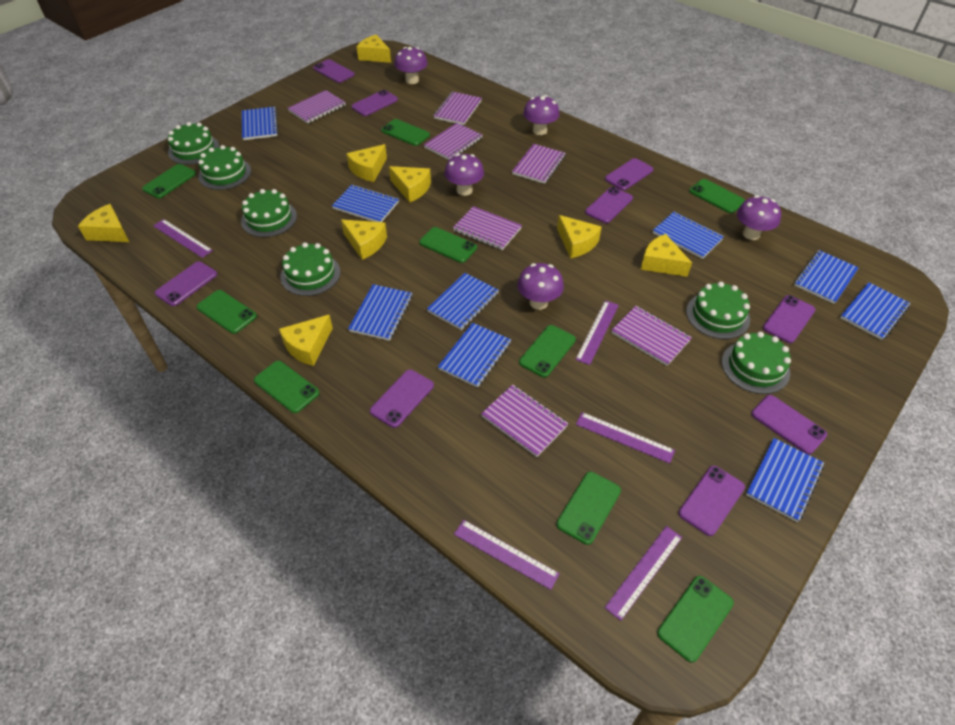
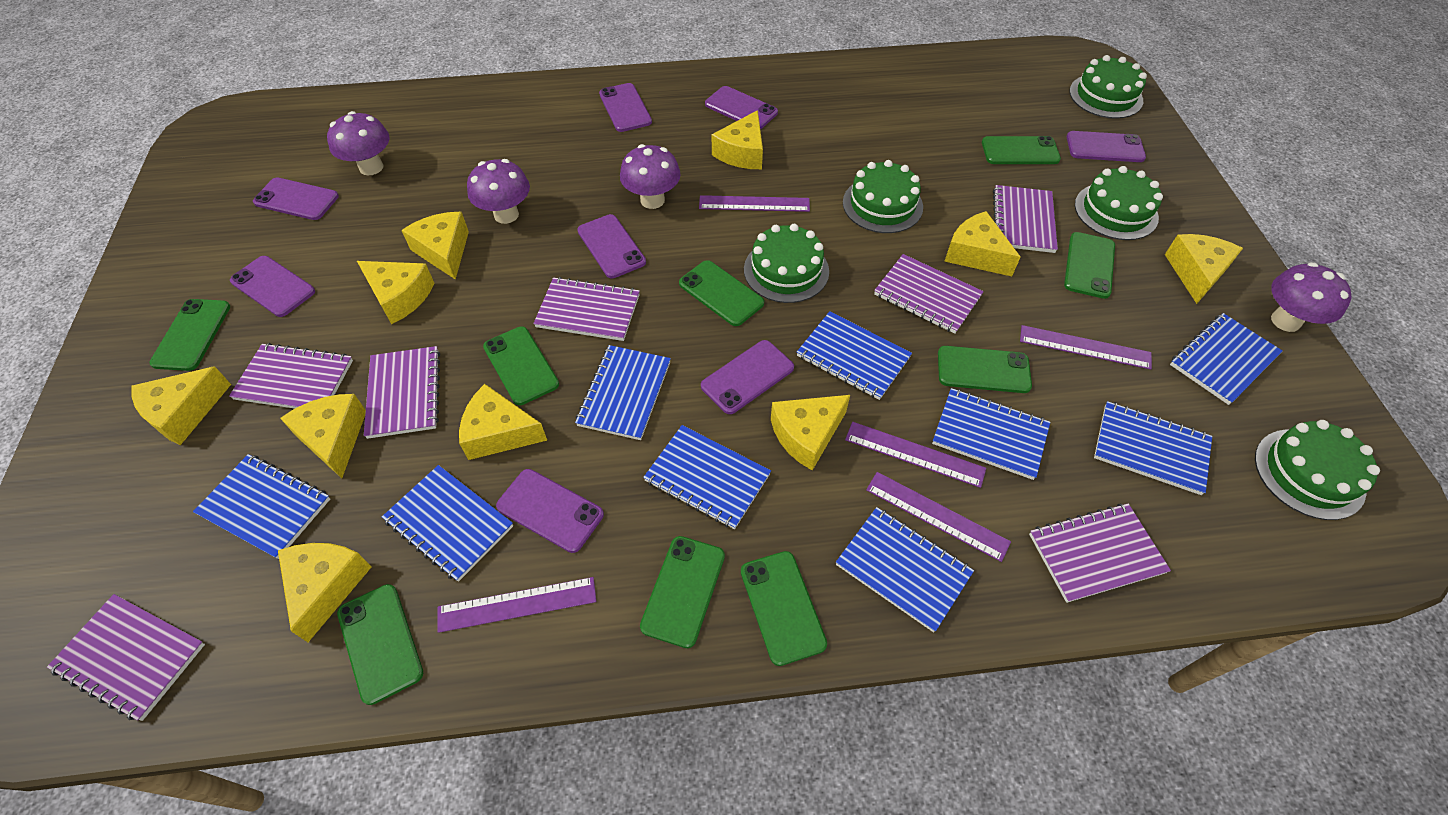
green cake: [168,122,219,164] [198,145,251,190] [241,189,297,237] [281,243,340,296] [686,282,750,339] [722,332,791,394] = 6 -> [744,224,829,303] [843,160,923,233] [1069,55,1147,119] [1075,166,1163,240] [1255,420,1380,520] = 5
purple mushroom: [394,47,428,84] [444,154,484,196] [517,263,564,310] [523,95,559,135] [737,195,781,240] = 5 -> [327,111,389,175] [467,159,530,224] [620,144,681,209] [1271,262,1352,332] = 4
purple phone: [155,262,217,306] [313,59,355,83] [351,90,398,116] [370,370,434,428] [585,187,633,223] [605,158,653,190] [678,466,745,536] [751,395,827,454] [763,295,816,343] = 9 -> [230,256,315,317] [253,178,339,220] [496,469,604,553] [577,214,646,278] [599,83,652,132] [701,340,794,414] [705,86,778,129] [1067,131,1146,162] = 8
yellow cheese: [78,204,129,242] [279,315,333,366] [341,220,387,260] [346,144,387,182] [357,35,391,63] [389,166,431,203] [557,215,602,258] [641,234,692,277] = 8 -> [131,366,231,445] [278,543,372,642] [280,394,366,478] [357,261,434,324] [401,212,469,280] [459,384,547,460] [712,110,763,169] [771,395,850,470] [944,211,1021,277] [1165,234,1243,304] = 10

